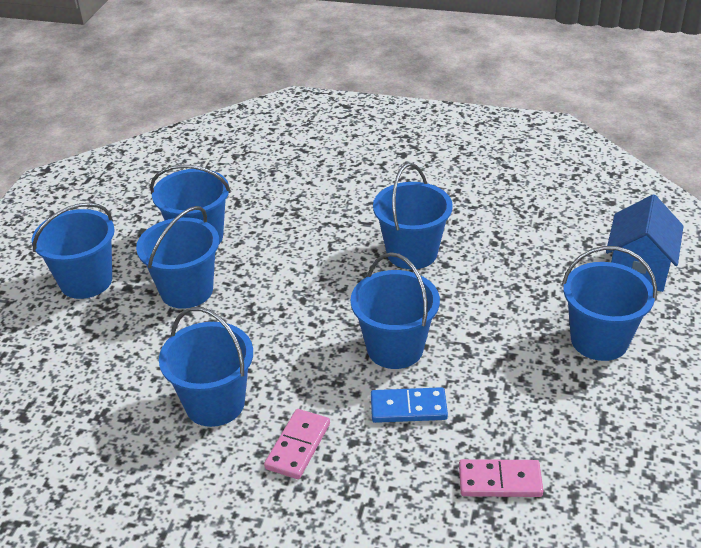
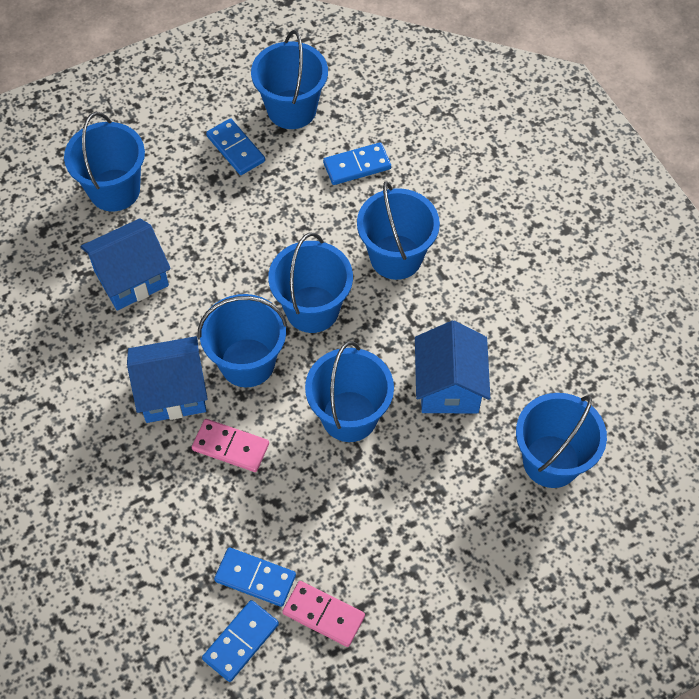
blue domino: [371,387,448,423] = 1 -> [202,600,279,682] [206,118,265,175] [214,547,296,607] [323,142,391,185] = 4
blue house: [606,195,684,292] = 1 -> [80,218,171,310] [127,336,208,423] [415,321,490,413] = 3

